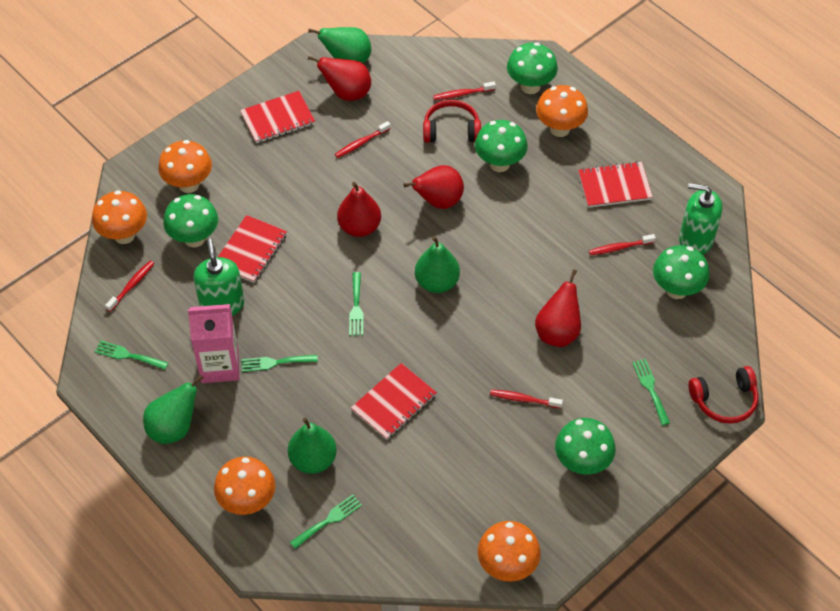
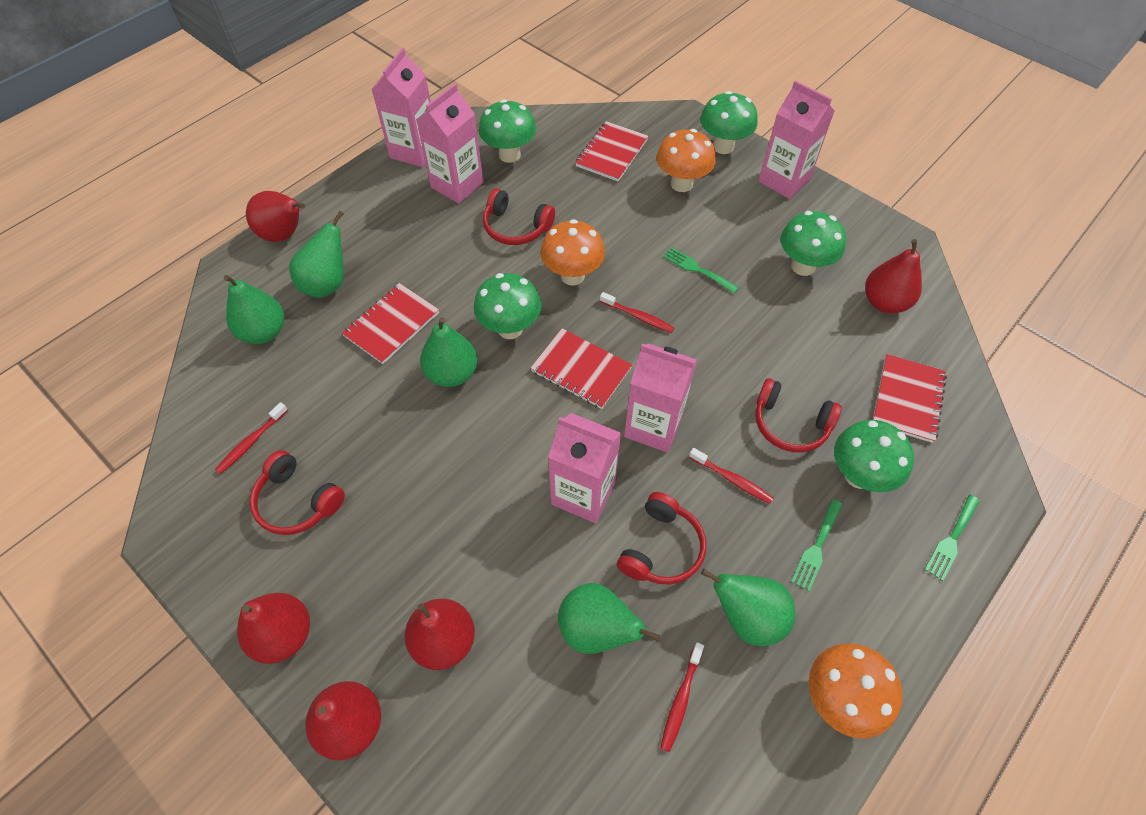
green fork: [95,340,168,370] [242,355,318,372] [290,495,362,549] [349,272,363,335] [632,359,670,425] = 5 -> [663,247,739,293] [791,499,843,591] [925,495,980,581] = 3
green pear: [143,375,203,444] [288,417,337,474] [308,27,371,63] [415,236,460,293] = 4 -> [223,275,284,344] [289,211,344,298] [420,317,477,387] [558,583,660,654] [701,569,796,646] = 5
green soap dispenser: [194,238,244,316] [679,183,723,255] = 2 -> none = 0
orange mushroom: [92,190,147,244] [158,140,212,193] [214,457,275,515] [478,521,541,582] [536,85,588,137] = 5 -> [540,219,605,286] [656,129,716,192] [809,644,903,739] = 3
pink carton: [188,304,239,383] = 1 -> [371,48,431,167] [416,83,484,204] [548,413,621,523] [624,343,697,453] [758,80,834,199] = 5
red headphones: [423,100,481,143] [689,366,758,424] = 2 -> [249,450,345,535] [483,188,555,245] [617,492,706,585] [755,378,842,452] = 4
red pear: [308,56,371,101] [337,182,381,237] [404,165,464,209] [535,269,581,347] = 4 -> [237,593,310,664] [246,191,305,242] [306,681,381,761] [405,599,475,670] [865,239,922,313] = 5
red toothbrush: [105,261,154,312] [335,121,391,158] [433,82,496,100] [490,390,563,408] [589,234,656,255] = 5 -> [215,402,288,474] [600,292,674,333] [660,642,704,752] [689,448,773,504] = 4

